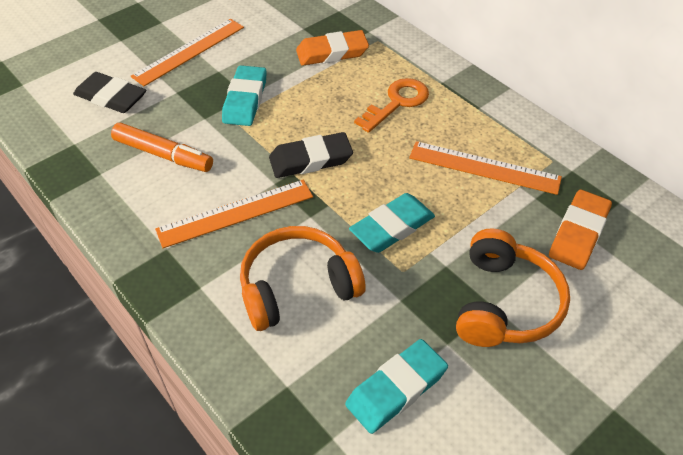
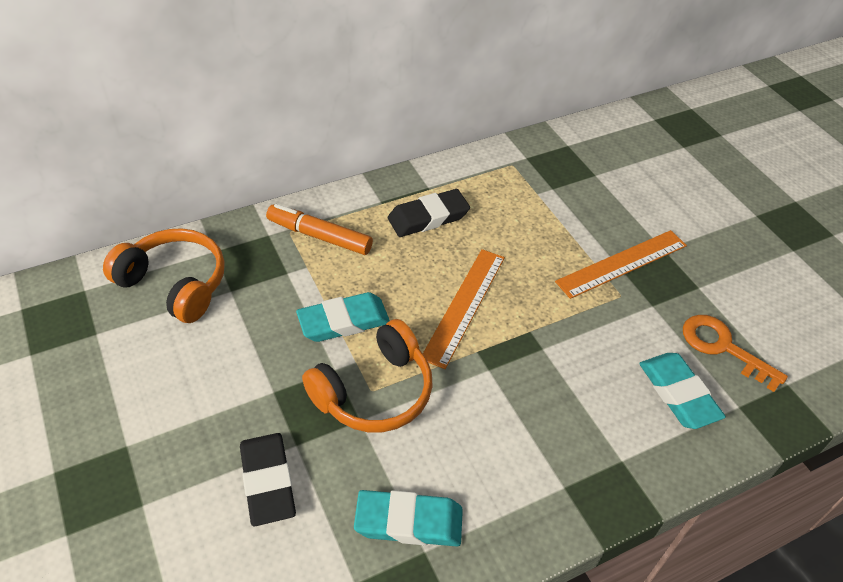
orange eraser: [296,30,369,66] [549,190,612,270] = 2 -> none = 0
orange ruler: [131,19,244,86] [155,180,313,248] [409,141,562,195] = 3 -> [423,249,505,369] [555,230,687,299] = 2

